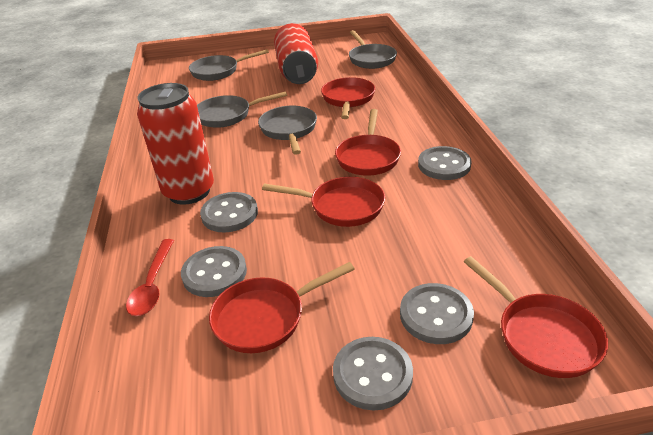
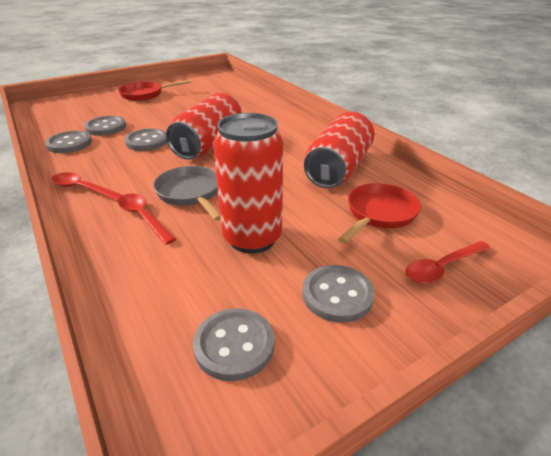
grey pan: [189,49,269,81] [197,91,287,128] [258,106,317,155] [349,30,397,69] = 4 -> [153,166,221,221] = 1
red can: [137,83,214,205] [274,23,318,84] = 2 -> [166,93,242,159] [213,113,283,254] [304,111,374,188] = 3
red pan: [209,262,355,353] [262,177,385,227] [321,77,375,119] [335,109,401,176] [464,256,608,378] = 5 -> [118,80,191,101] [338,183,421,244] = 2
red spoon: [126,239,174,316] = 1 -> [51,172,123,201] [118,194,176,245] [405,241,490,284] = 3

